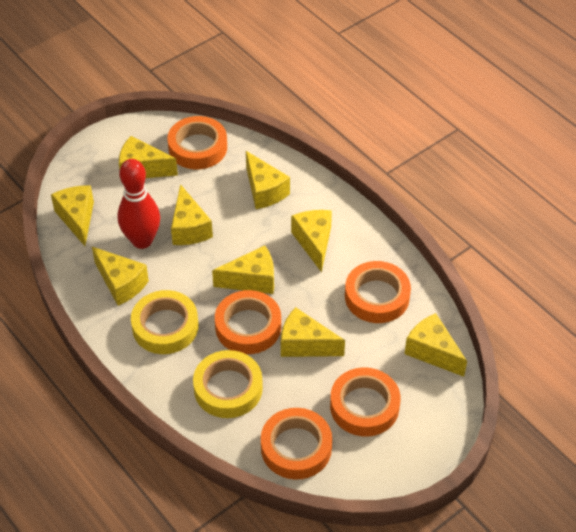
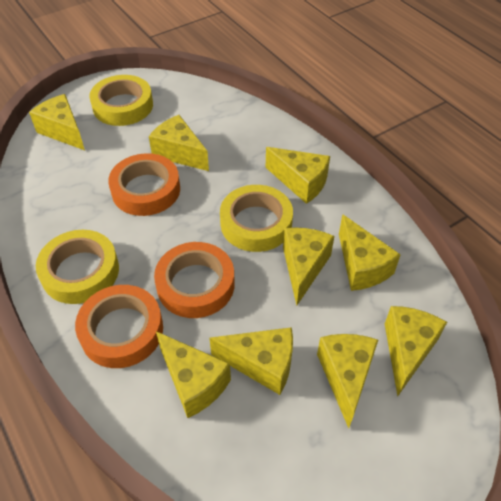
orange tape: [167,116,227,169] [215,290,281,354] [261,408,332,480] [330,367,401,437] [345,261,411,323] = 5 -> [75,285,163,368] [108,153,180,216] [154,242,235,318] = 3
red bowling pin: [117,159,160,249] = 1 -> none = 0
yellow tape: [131,290,198,354] [193,350,263,418] = 2 -> [36,230,119,304] [89,75,153,126] [220,185,293,252] = 3

